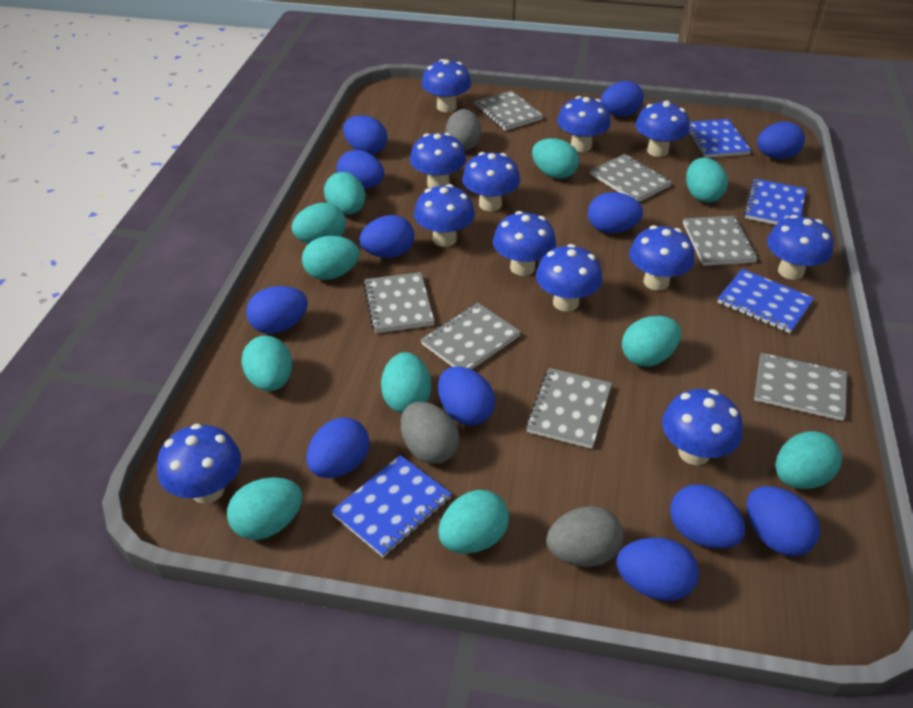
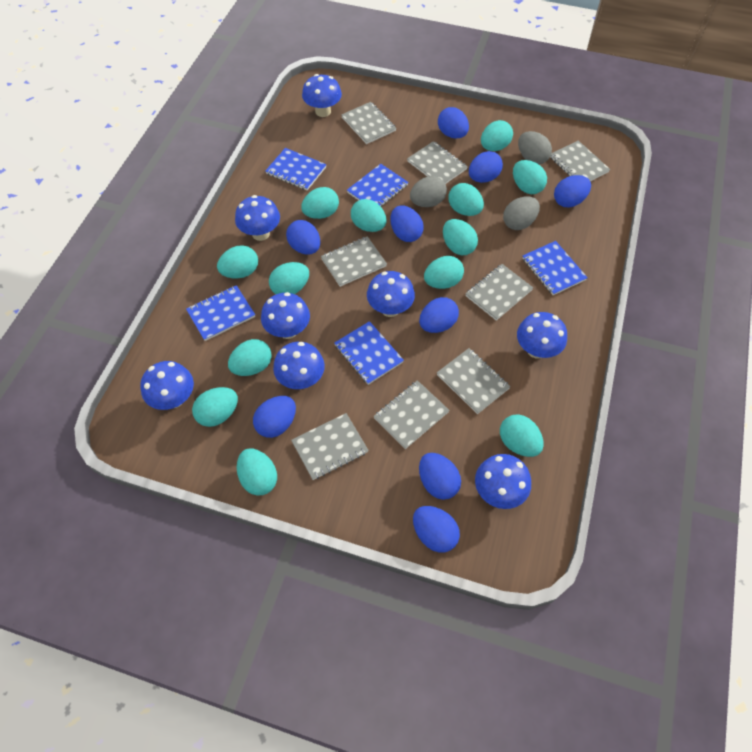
blue egg: [246,286,308,334] [307,417,369,478] [337,150,384,189] [343,115,387,154] [359,215,414,258] [438,366,495,426] [588,192,643,233] [601,81,644,117] [616,538,699,601] [670,484,745,549] [746,486,820,556] [757,122,805,159] = 12 -> [253,396,296,438] [286,220,320,255] [390,206,424,242] [413,506,460,553] [419,297,459,333] [419,453,461,500] [438,107,469,138] [469,151,503,183] [554,175,591,208] = 9
blue mushroom: [157,424,241,504] [410,133,466,188] [414,184,475,247] [422,59,471,112] [462,152,520,211] [493,211,556,276] [536,244,602,312] [557,96,611,152] [629,225,695,290] [635,100,690,157] [662,389,743,465] [767,215,834,280] = 12 -> [140,361,194,410] [235,195,280,241] [261,292,310,339] [273,342,325,389] [302,74,342,117] [367,271,415,317] [475,454,531,509] [517,312,567,359] = 8
blue notebook: [331,455,452,558] [689,119,751,158] [717,269,814,333] [744,178,806,225] = 4 -> [186,285,255,341] [265,148,327,190] [334,321,404,385] [347,164,408,207] [522,241,588,295] = 5
grey notebook: [363,272,435,333] [421,303,521,370] [474,90,544,131] [526,368,612,449] [590,154,672,202] [683,216,758,266] [754,353,847,421] = 7 -> [291,413,369,480] [321,236,387,287] [341,102,396,144] [373,380,450,449] [407,141,468,184] [437,348,511,414] [465,264,533,321] [550,140,610,181] = 8
turquoise egg: [227,477,302,540] [241,335,292,391] [292,203,346,244] [302,236,359,280] [324,172,365,215] [381,352,431,413] [438,490,509,554] [532,138,579,179] [622,316,681,367] [686,158,728,203] [775,431,842,489] = 11 -> [192,387,238,427] [217,245,258,279] [228,339,272,376] [237,448,277,496] [269,262,309,294] [301,187,339,219] [351,199,387,232] [424,256,464,289] [443,219,478,255] [448,183,484,216] [481,120,513,151] [500,414,544,457] [513,160,547,194] = 13

